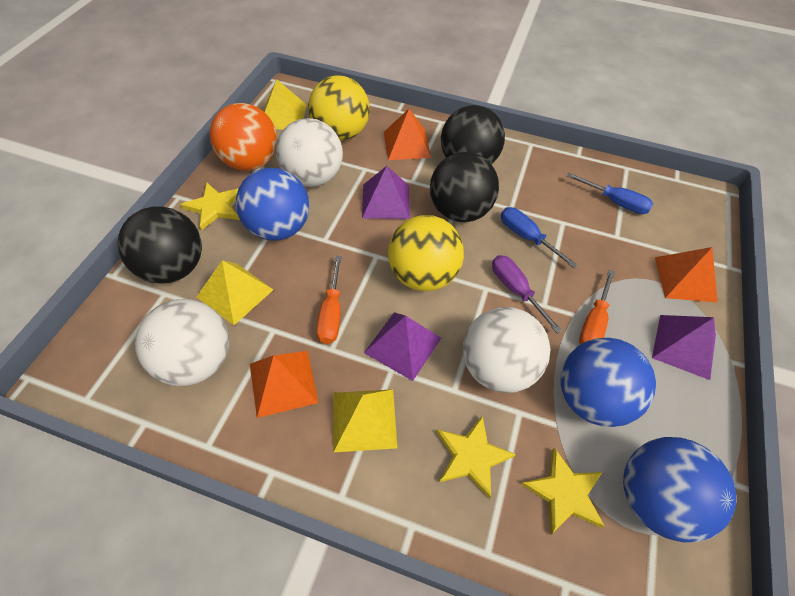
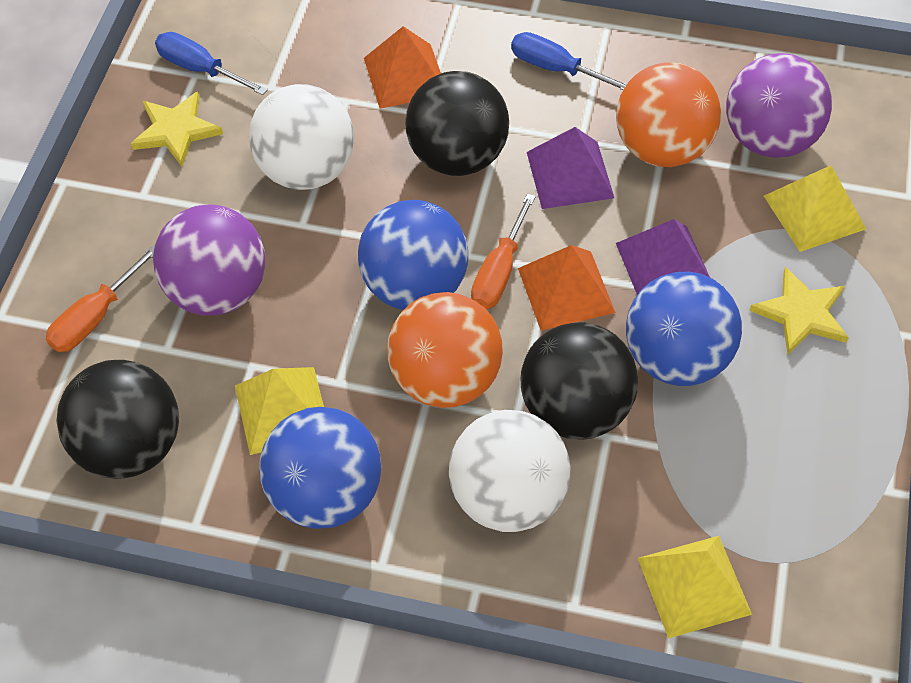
orange ball: [210,103,277,171] = 1 -> [387,292,503,408] [616,62,721,167] = 2
orange pyramid: [250,351,318,418] [384,109,431,160] [655,247,718,303] = 3 -> [364,26,441,109] [518,245,616,331] = 2
purple ball: none = 0 -> [153,205,266,315] [726,53,832,158] = 2
purple pyramid: [362,166,410,219] [364,312,441,381] [652,315,716,380] = 3 -> [527,127,614,209] [616,219,710,295] = 2
purple screwdriver: [492,255,562,333] = 1 -> none = 0
white ball: [135,299,229,386] [276,118,343,187] [463,307,550,393] = 3 -> [249,84,354,190] [449,410,570,532] = 2
yellow ball: [308,75,370,141] [388,215,464,291] = 2 -> none = 0
yellow star: [181,183,240,231] [437,415,516,499] [521,448,605,535] = 3 -> [131,92,223,166] [749,267,849,354] = 2

